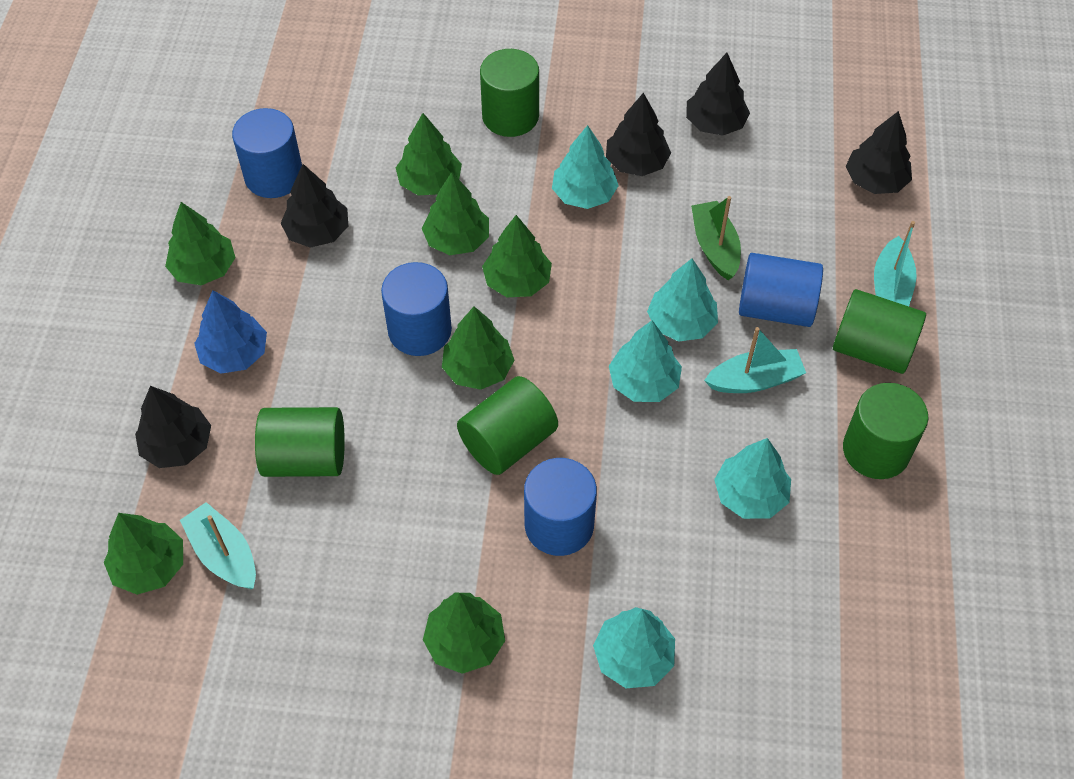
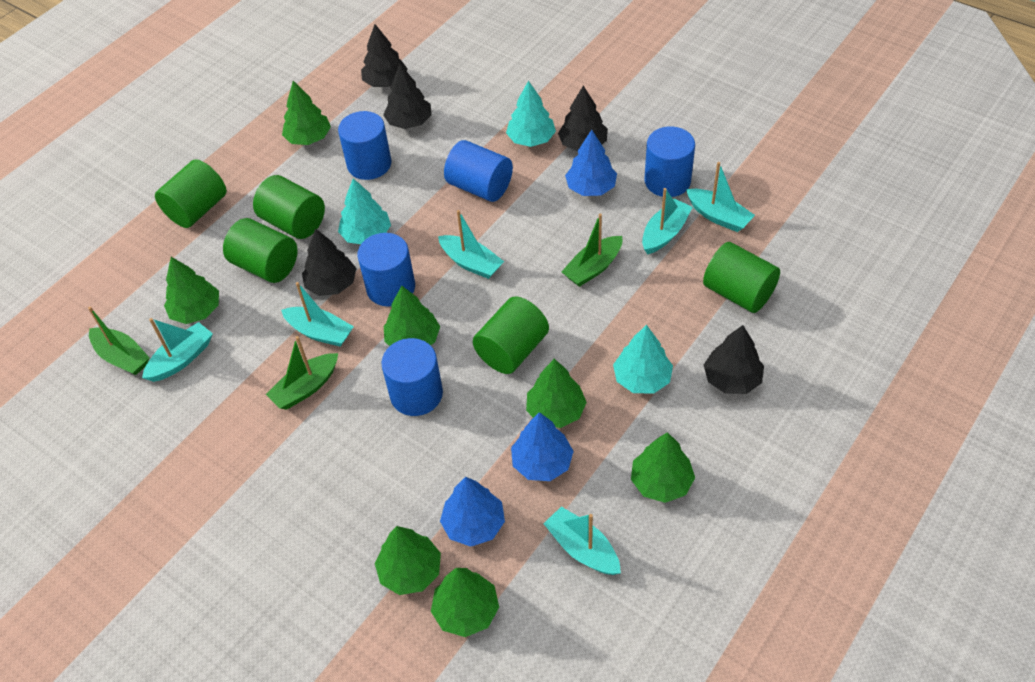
blue cylinder: [232,108,302,198] [381,262,452,356] [524,458,597,556] [739,253,823,327] = 4 -> [338,111,392,180] [357,233,415,307] [381,338,443,416] [444,140,513,202] [645,127,695,197] = 5
blue tree: [194,290,267,374] = 1 -> [440,477,505,547] [511,412,574,481] [565,130,617,196] = 3
green boat: [691,196,741,280] = 1 -> [88,306,150,375] [266,336,338,409] [561,213,622,287] = 3
turquoise boat: [180,502,256,589] [704,327,806,393] [874,221,917,306] = 3 -> [142,318,213,382] [281,282,354,347] [438,210,504,279] [543,507,621,575] [642,188,693,255] [686,162,755,232] = 6
turquoise tree: [552,125,619,209] [593,607,675,688] [609,320,682,402] [647,259,718,342] [714,438,791,519] = 5 -> [338,178,391,244] [506,81,556,147] [613,325,673,394] = 3

